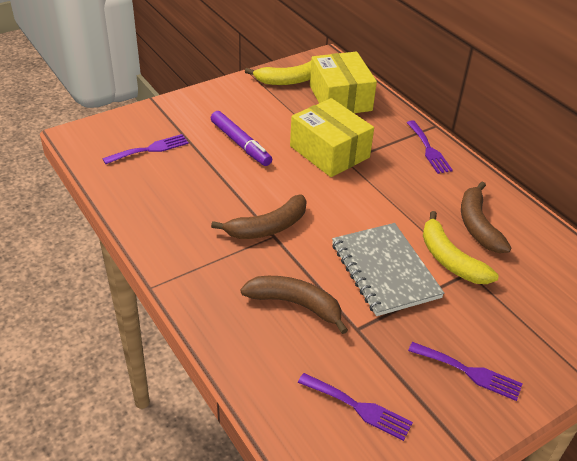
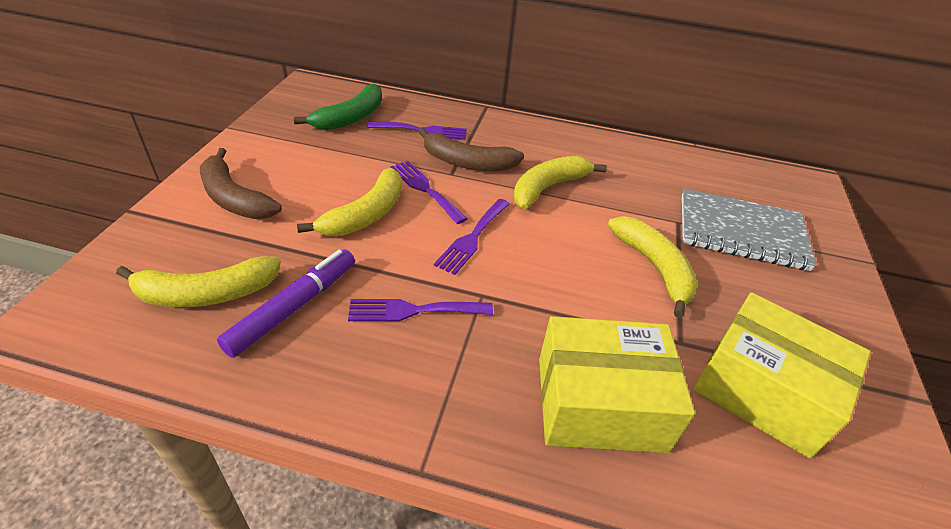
brown banana: [211,194,307,239] [240,276,348,334] [461,181,511,253] = 3 -> [200,148,282,219] [418,127,524,171] = 2
green banana: none = 0 -> [294,84,382,130] = 1
yellow banana: [245,61,311,85] [423,211,499,284] = 2 -> [116,256,281,307] [297,168,402,236] [513,156,607,209] [608,216,698,318] = 4

